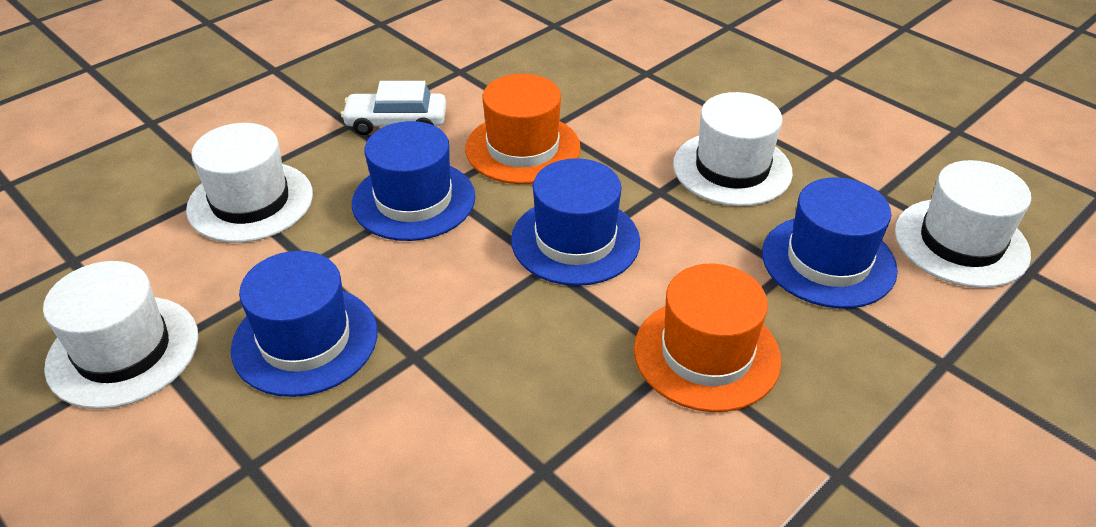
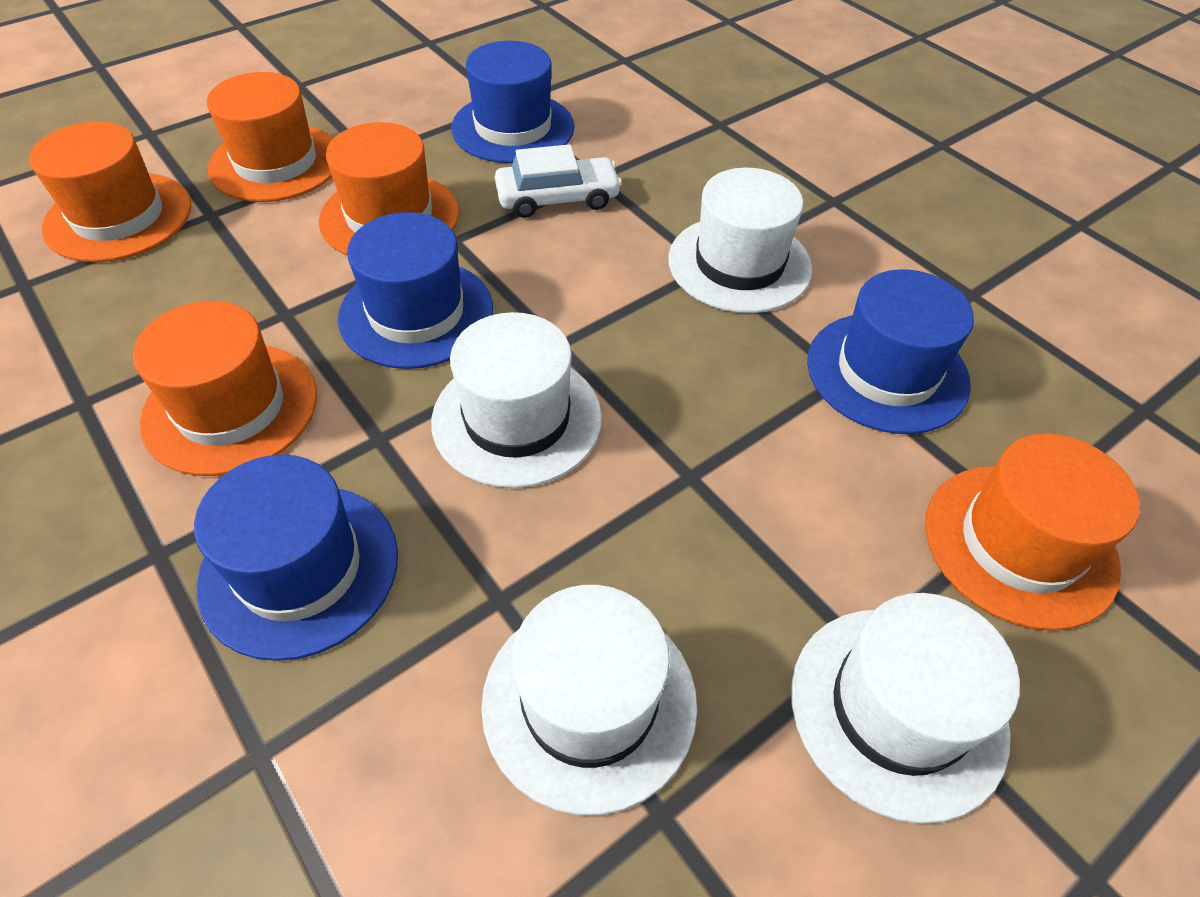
orange hat: [465,74,581,184] [634,264,781,412] = 2 -> [29,122,191,262] [133,301,317,476] [207,72,333,202] [319,122,459,255] [925,433,1140,631] = 5

